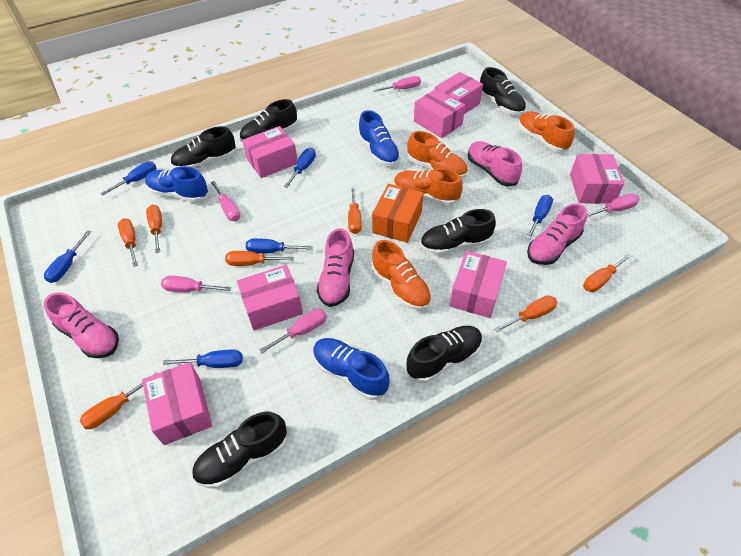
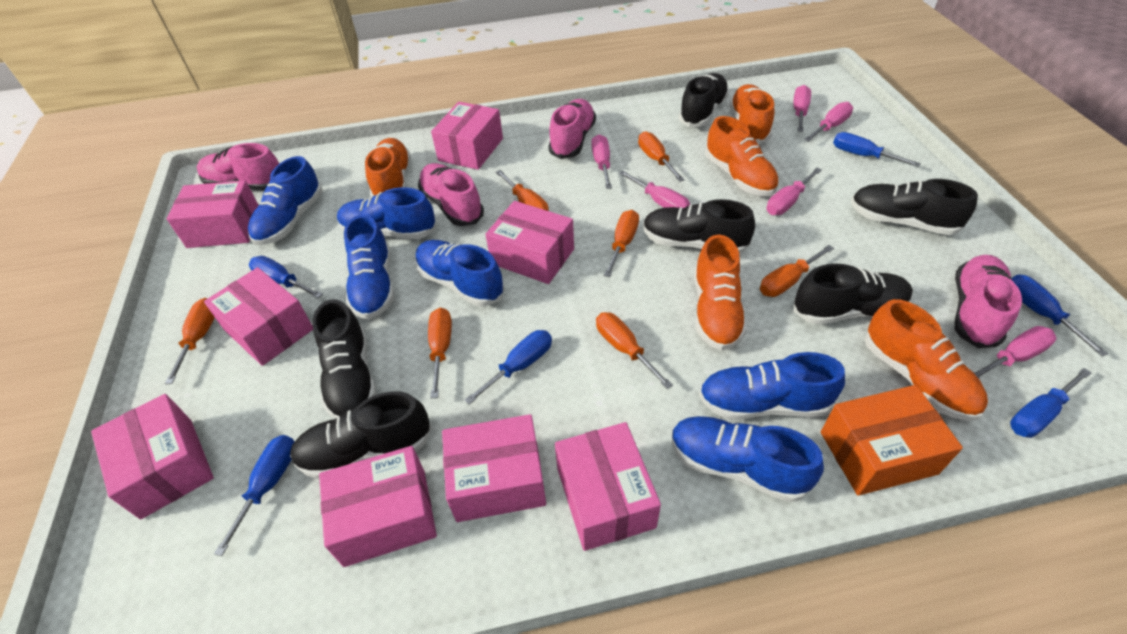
blue shoe: [145,166,209,203] [313,338,390,400] [358,110,400,166] = 3 -> [248,156,322,245] [337,187,436,239] [344,215,394,319] [415,240,505,306] [671,416,824,502] [699,352,845,420] = 6
orange shoe: [372,240,432,310] [394,168,463,205] [408,131,468,179] [518,111,575,152] = 4 -> [365,138,411,196] [694,235,747,350] [705,116,779,196] [729,84,774,144] [864,299,988,421] = 5
pink box: [142,362,212,445] [237,265,303,330] [242,126,297,178] [414,89,465,138] [435,72,483,114] [449,251,507,318] [570,154,624,204] = 7 -> [91,394,214,519] [167,180,259,248] [204,267,313,366] [319,446,437,567] [431,102,503,170] [442,414,546,522] [485,201,574,284] [555,422,661,551] = 8
pink screwdriver: [161,276,231,292] [211,181,240,221] [259,309,327,353] [373,76,421,92] [587,194,639,217] = 5 -> [591,135,612,189] [619,170,690,208] [766,168,822,215] [793,85,811,132] [804,102,853,142] [973,326,1056,379] = 6

